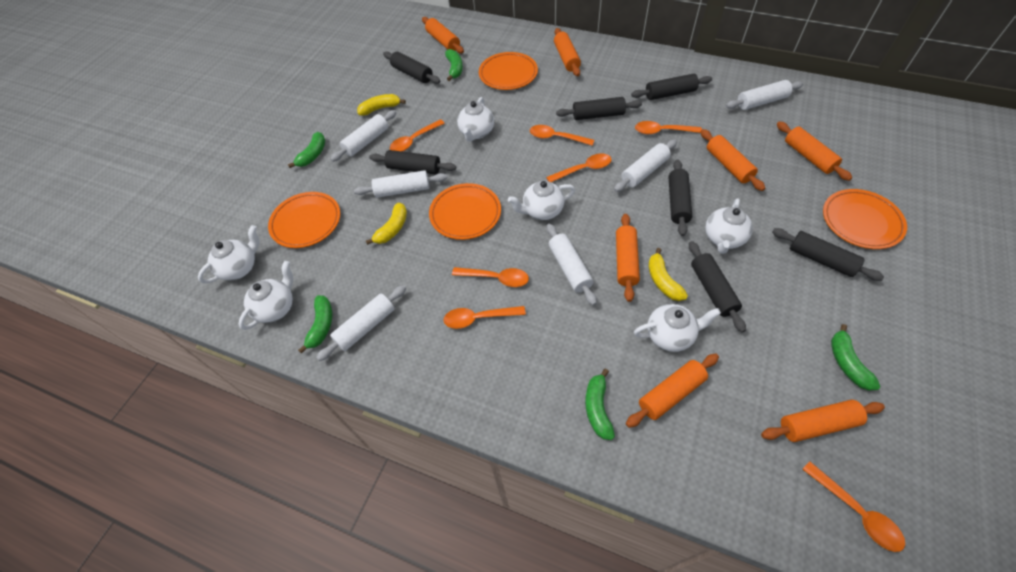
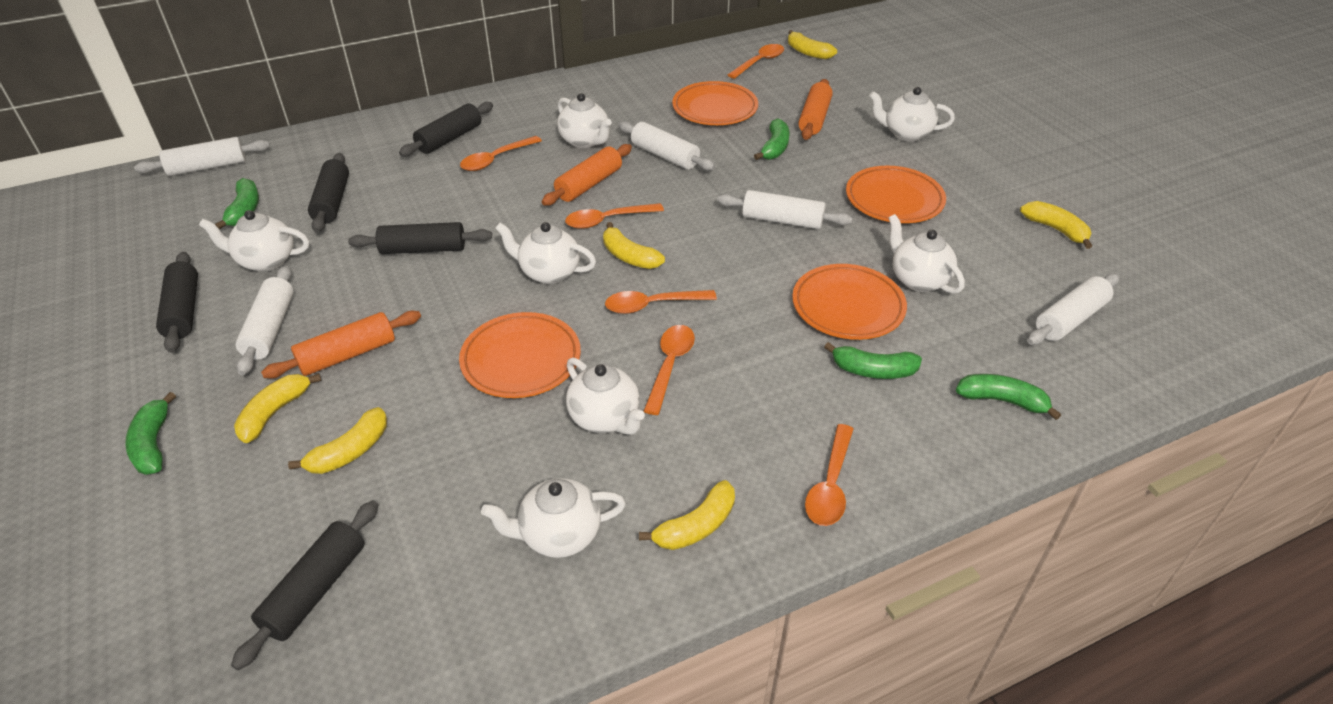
black rolling pin: [369,150,456,175] [383,52,440,84] [556,97,642,120] [631,74,712,100] [669,160,692,236] [689,241,746,332] [772,228,884,281] = 7 -> [156,252,198,353] [231,501,378,670] [308,153,349,233] [348,222,492,254] [399,102,493,157] = 5
orange rolling pin: [422,17,464,54] [554,28,581,76] [616,214,640,302] [626,354,719,428] [700,129,765,191] [761,400,885,442] [777,121,852,181] = 7 -> [261,311,421,378] [542,144,632,206] [798,79,833,140] = 3
orange spoon: [390,119,445,152] [443,306,526,329] [452,267,529,287] [530,125,594,146] [546,153,612,182] [635,121,702,134] [802,461,905,552] = 7 -> [460,136,542,171] [565,203,664,229] [605,290,717,314] [643,325,695,415] [728,44,784,79] [805,424,853,526] = 6
white rolling pin: [316,285,406,361] [330,110,396,162] [354,170,447,198] [547,224,597,306] [614,140,677,192] [726,80,803,110] = 6 -> [134,137,270,176] [235,266,294,375] [618,121,715,171] [717,190,852,229] [1027,274,1119,345] = 5
white teapot: [198,225,260,284] [239,261,293,330] [457,97,494,142] [508,180,575,220] [634,304,721,352] [705,198,753,254] = 6 -> [199,210,309,272] [481,478,626,558] [495,222,596,284] [557,93,612,148] [566,358,645,435] [869,87,955,141] [888,214,965,294] = 7
yellow banana: [357,94,406,116] [366,202,407,245] [648,248,688,301] = 3 -> [234,373,321,443] [288,407,387,474] [603,222,665,269] [639,480,735,550] [788,30,837,59] [1020,201,1092,249] = 6

